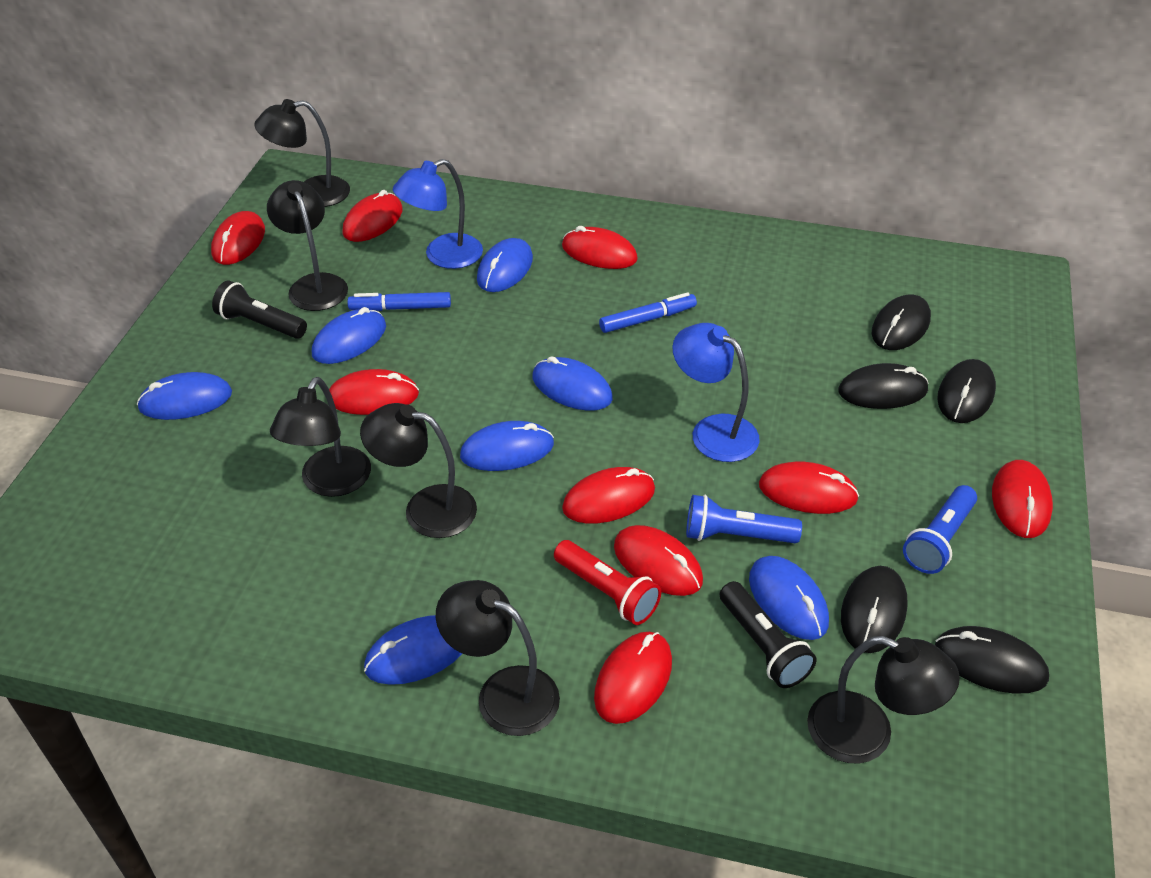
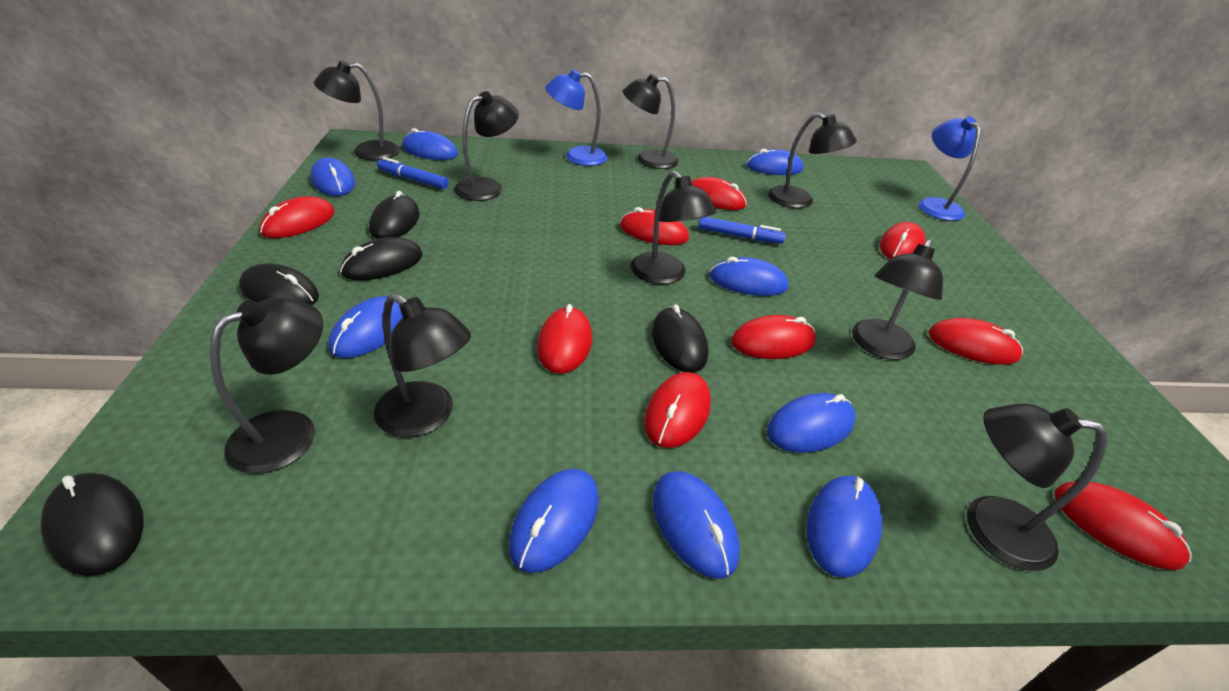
black flashlight: [212,280,307,339] [720,581,816,688] = 2 -> none = 0
black lamp: [254,99,350,207] [267,180,348,311] [270,377,371,497] [360,403,477,538] [436,580,560,736] [807,636,960,764] = 6 -> [210,297,323,474] [314,61,400,160] [374,293,471,437] [454,91,519,201] [622,74,679,169] [631,171,716,284] [768,113,857,208] [852,239,943,360] [967,404,1107,571] = 9
blue flashlight: [686,495,802,543] [903,485,977,574] = 2 -> none = 0
blue mouse: [137,372,232,420] [312,307,386,364] [364,615,462,685] [460,421,554,471] [477,238,533,292] [533,356,613,411] [749,556,829,640] = 7 -> [310,157,355,196] [328,296,403,358] [402,128,458,160] [509,469,599,573] [653,471,740,579] [709,257,789,296] [746,149,804,175] [767,393,856,453] [807,476,883,578] = 9
red flashlight: [554,540,661,625] = 1 -> none = 0

